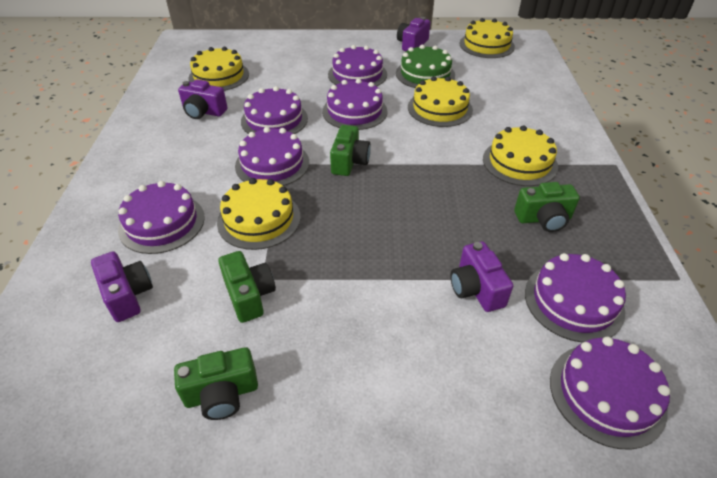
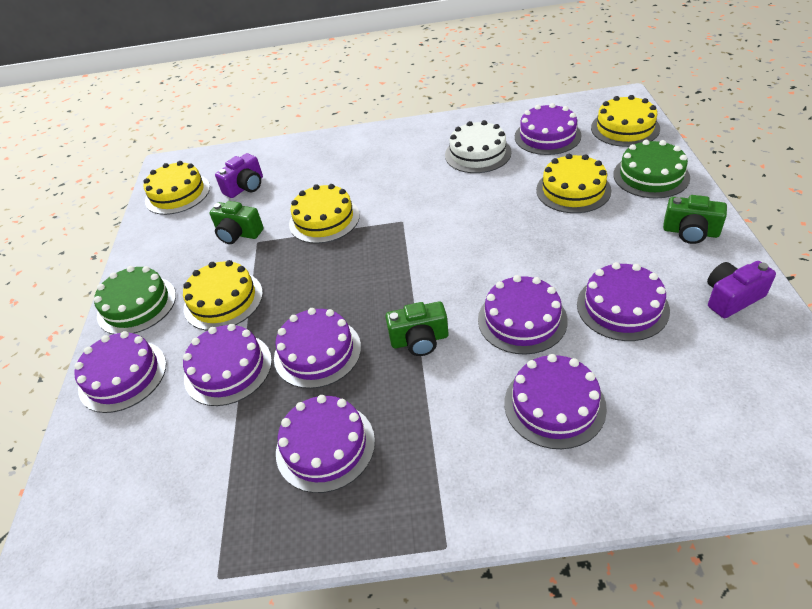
green cake: [396,45,455,88] = 1 -> [94,266,176,334] [613,140,690,199] = 2
green camera: [174,347,258,420] [218,251,276,323] [330,125,371,176] [514,182,580,232] = 4 -> [209,201,264,244] [385,302,449,356] [663,195,727,244] = 3
purple cake: [118,181,205,254] [235,127,309,186] [241,86,308,134] [322,79,387,130] [328,45,387,86] [525,253,626,343] [550,336,670,450] = 7 -> [74,331,166,413] [183,324,272,406] [274,308,361,389] [276,395,375,493] [478,275,568,355] [504,354,607,449] [515,103,582,155] [577,262,670,341] = 8
purple camera: [91,251,153,322] [178,79,227,119] [397,17,430,51] [450,241,513,312] = 4 -> [215,153,263,198] [707,261,776,318] = 2
white cake: none = 0 -> [445,120,512,173] = 1

